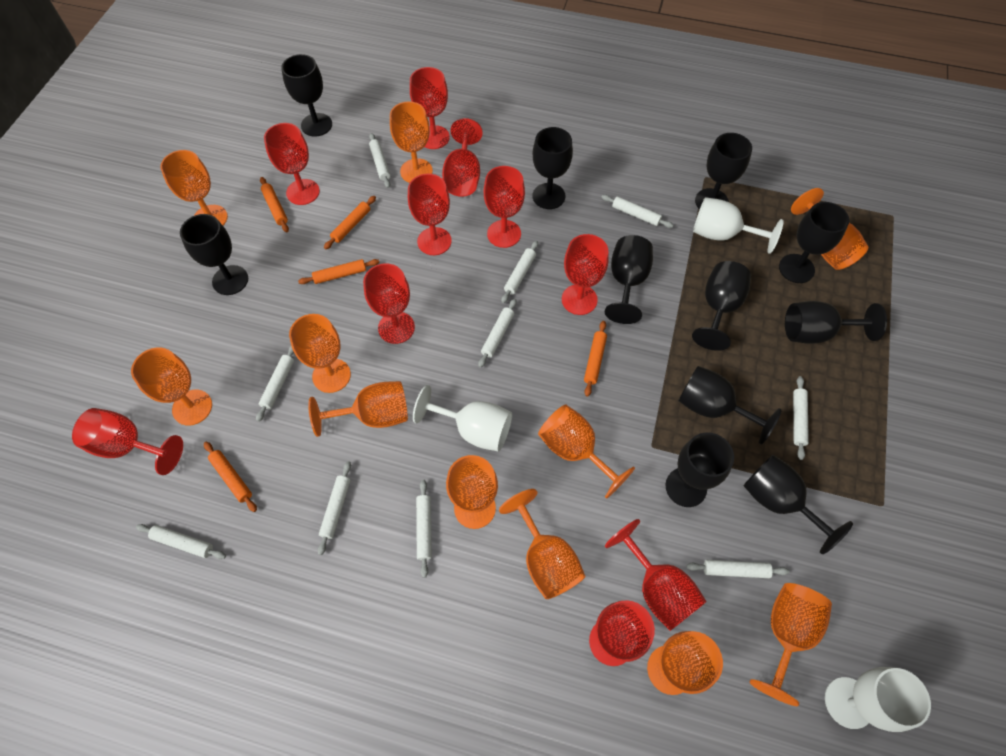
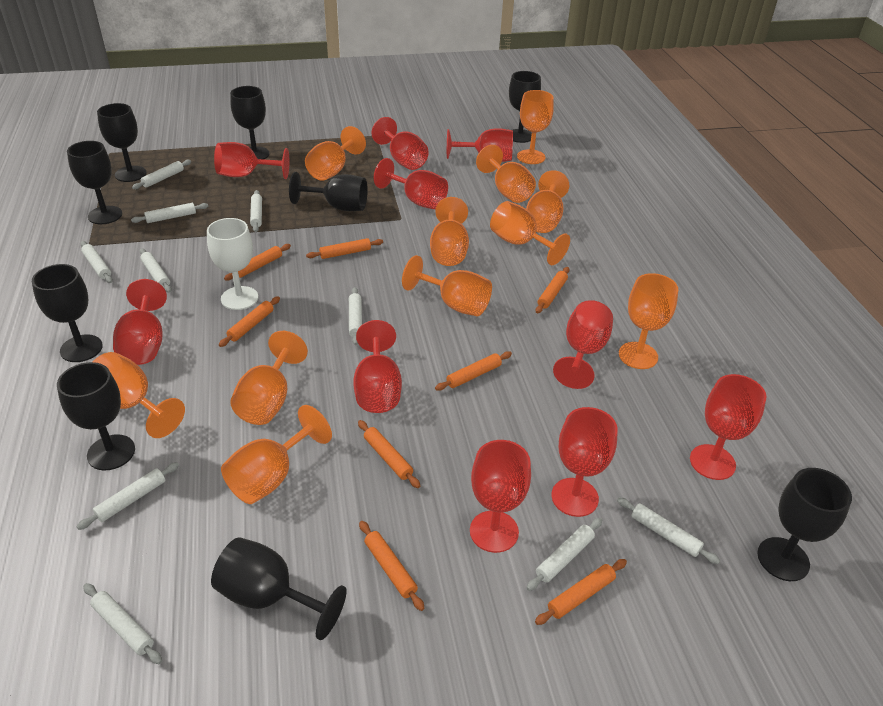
black goblet: [180,214,248,295] [281,54,332,137] [532,127,573,209] [605,235,653,324] [665,432,734,507] [678,366,782,444] [692,261,751,351] [695,133,752,209] [743,455,853,554] [779,202,849,283] [785,301,887,344] = 11 -> [32,264,103,362] [57,362,135,471] [67,141,122,224] [97,103,147,182] [211,537,347,640] [230,86,270,160] [289,172,368,211] [509,71,541,143] [757,468,852,581] = 9
orange rolling pin: [204,442,257,512] [260,177,289,232] [298,259,379,284] [324,196,376,249] [584,321,607,397] = 5 -> [219,296,280,347] [224,244,291,281] [306,238,383,259] [358,420,420,488] [359,521,424,611] [435,351,512,391] [535,559,627,625] [536,267,569,313] = 8
white goblet: [413,385,512,452] [693,197,784,254] [825,667,931,732] = 3 -> [207,218,258,310] = 1

